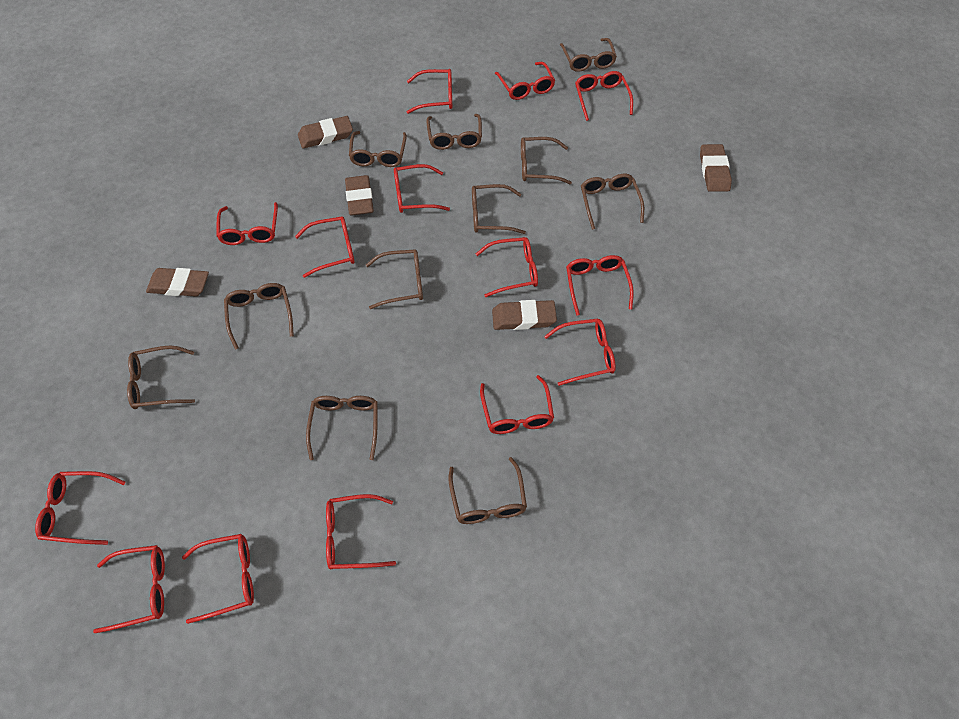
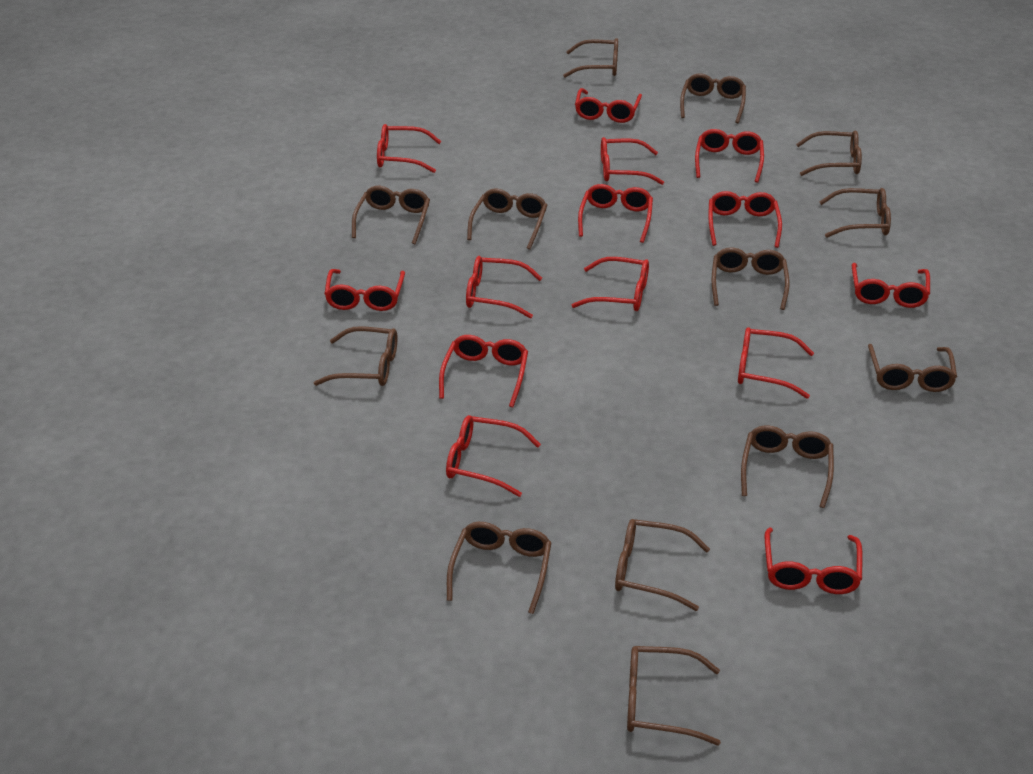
brown eraser: [146,268,209,297] [298,116,353,149] [345,175,374,216] [492,300,557,330] [700,144,732,192] = 5 -> none = 0
brown glasses: [127,346,195,409] [224,283,294,350] [306,396,378,460] [349,131,407,167] [366,249,423,309] [426,114,482,150] [448,457,527,524] [472,184,526,234] [521,137,572,184] [560,38,617,72] [581,174,644,230] = 11 -> [314,326,397,386] [352,186,430,244] [447,522,551,614] [467,189,547,250] [563,38,618,77] [615,519,710,611] [627,646,721,746] [680,74,746,123] [712,247,790,310] [741,425,834,508] [796,131,862,176] [819,188,891,238] [868,344,957,392] = 13

